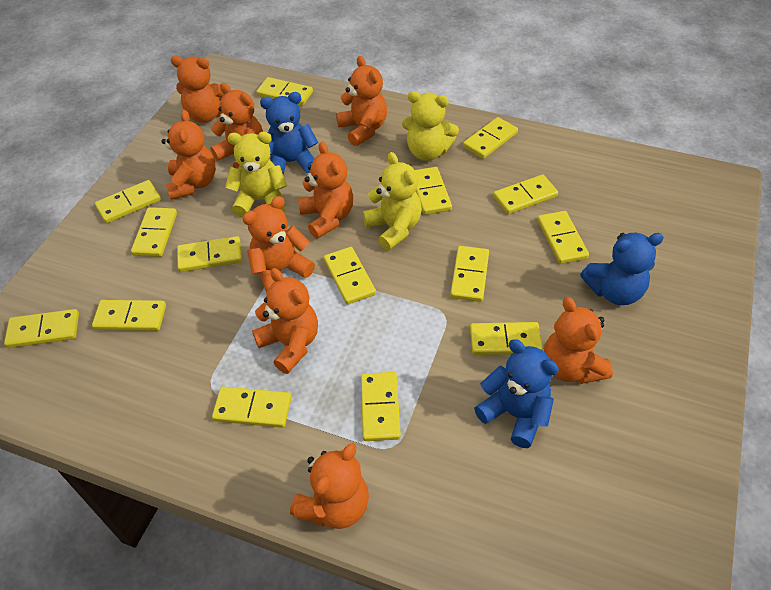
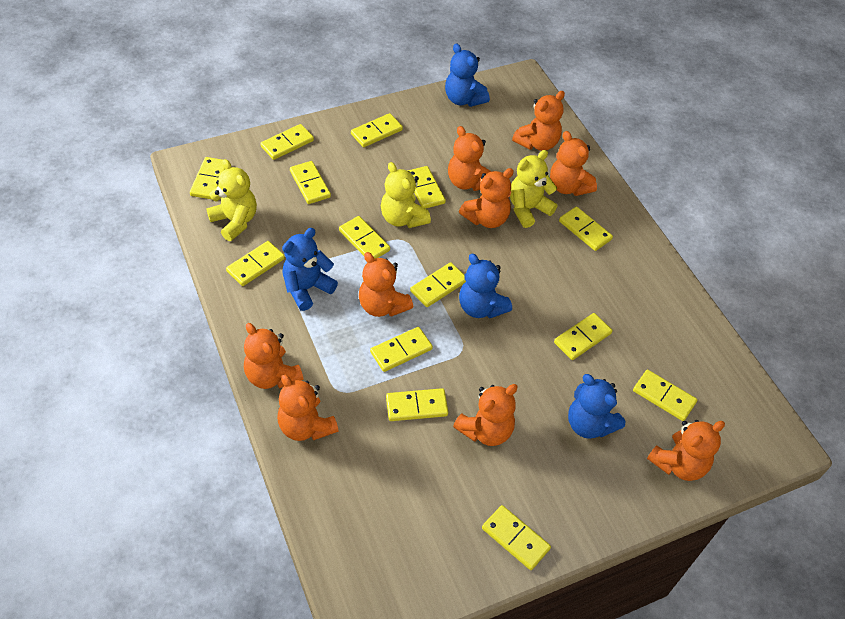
blue teddy bear: [260,92,318,175] [474,339,559,448] [580,232,664,305] = 3 -> [282,228,338,311] [445,43,490,107] [459,254,512,318] [568,374,626,439] = 4
yellow domino: [4,309,79,348] [92,300,166,331] [95,180,161,223] [131,207,177,257] [177,236,242,272] [212,387,292,428] [256,77,313,106] [324,247,376,305] [361,372,401,441] [415,167,452,215] [450,246,489,302] [463,117,518,159] [470,322,543,355] [493,175,558,214] [537,211,589,264] = 15 -> [190,157,225,199] [226,241,285,286] [260,124,314,160] [290,161,331,204] [339,216,390,259] [351,113,403,147] [370,327,433,372] [386,388,448,421] [408,166,446,209] [410,262,466,307] [482,505,551,570] [554,313,612,360] [559,207,613,251] [633,370,697,421] = 14

